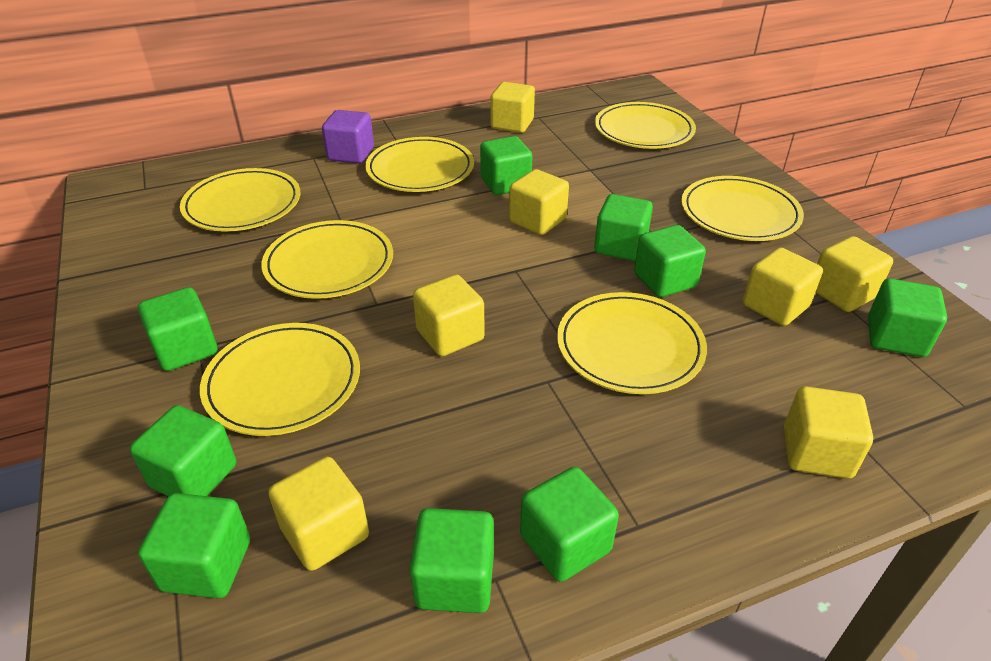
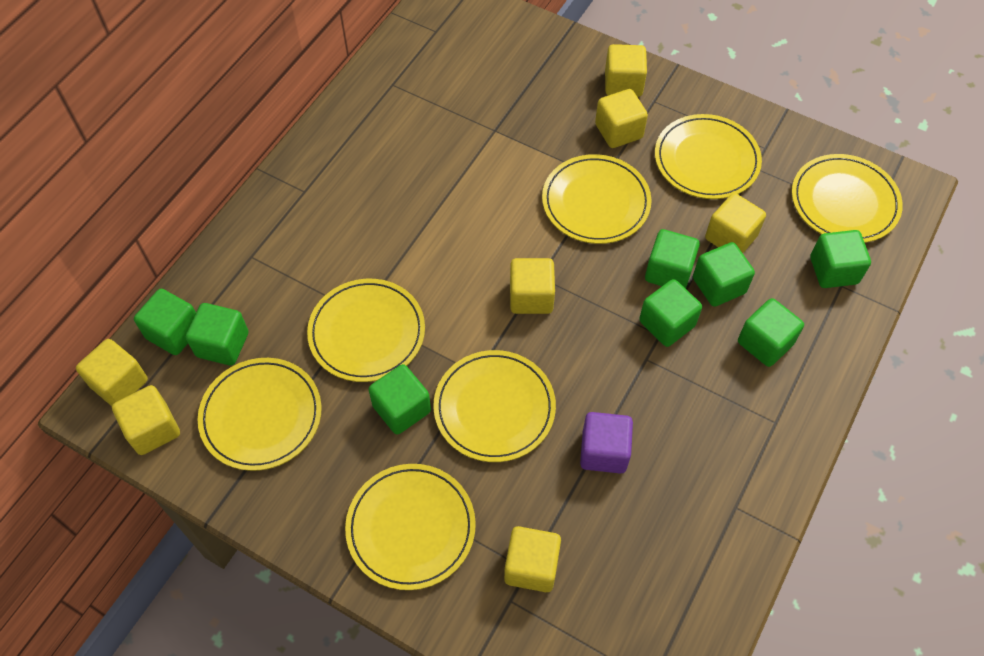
green cube: [130,405,236,496] [138,287,218,371] [138,493,250,599] [409,508,494,613] [480,136,533,195] [520,467,619,582] [594,194,653,261] [634,225,706,297] [868,278,947,357] = 9 -> [134,289,196,355] [186,303,248,366] [368,364,431,434] [639,279,702,347] [645,229,700,289] [693,242,755,307] [738,298,804,367] [810,230,871,288] = 8

